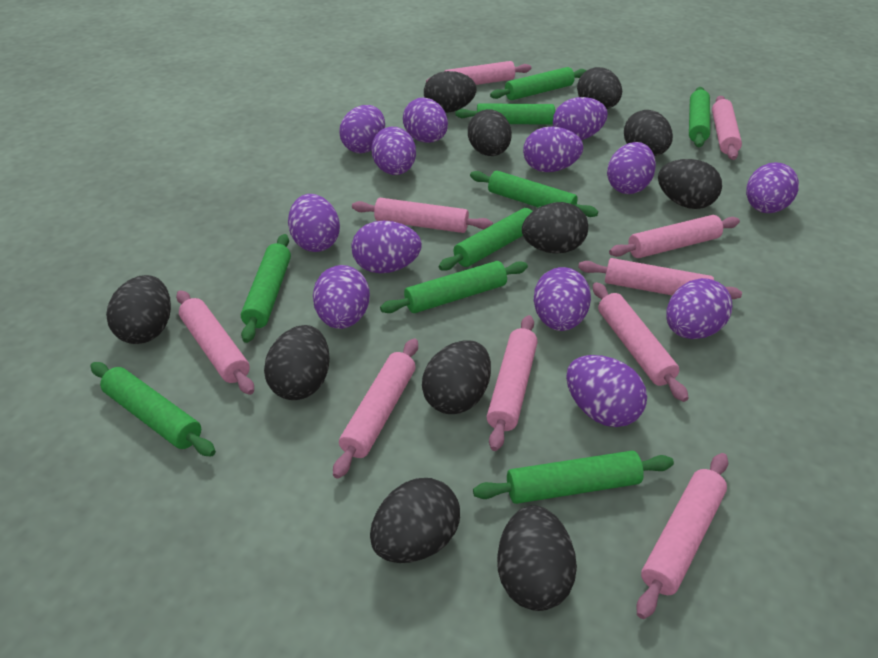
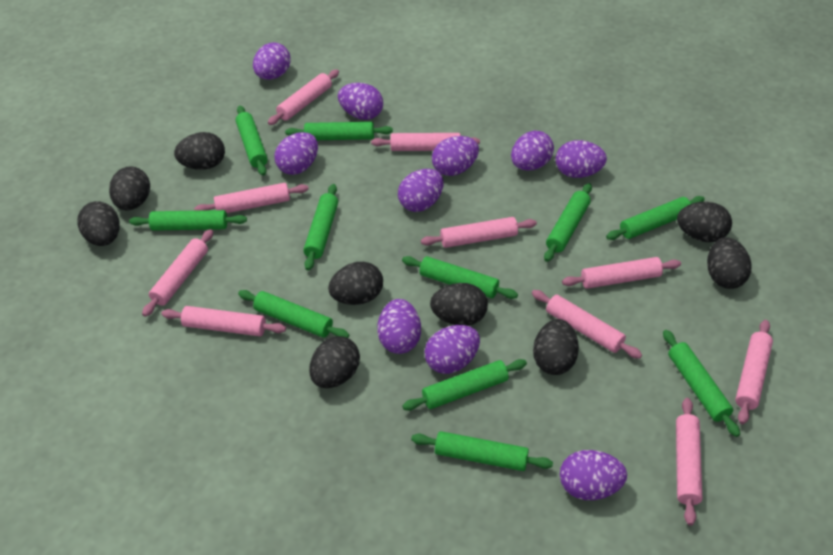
black egg: [106,275,171,344] [264,325,330,400] [370,478,460,563] [422,340,491,414] [424,71,477,113] [468,109,512,156] [497,505,577,611] [522,202,588,254] [577,67,622,109] [624,110,673,156] [658,159,722,209] = 11 -> [77,201,120,246] [109,166,150,211] [174,132,225,170] [309,336,360,388] [328,262,383,305] [430,283,488,326] [533,319,579,375] [677,202,732,242] [707,237,751,289] = 9
green rolling pin: [91,362,216,456] [241,234,291,343] [380,261,528,313] [439,206,541,271] [455,103,555,125] [470,171,598,217] [473,451,674,504] [490,67,587,100] [689,87,710,147] = 9 -> [129,210,247,231] [236,106,268,176] [238,290,349,338] [285,122,393,140] [303,184,338,271] [402,256,518,299] [402,359,527,411] [411,431,553,471] [544,183,592,262] [606,196,705,240] [663,330,740,437] = 11
purple egg: [288,194,340,252] [313,265,370,329] [339,105,385,154] [352,221,422,273] [371,127,416,175] [403,97,448,143] [523,127,583,172] [533,267,591,331] [553,97,608,140] [566,355,647,427] [607,142,656,194] [666,278,732,339] [746,162,799,213] = 13 -> [253,42,291,80] [275,132,318,175] [338,83,383,120] [377,299,421,354] [398,169,444,212] [424,325,480,374] [432,136,479,176] [511,131,554,171] [555,140,607,178] [560,450,627,500] = 10

